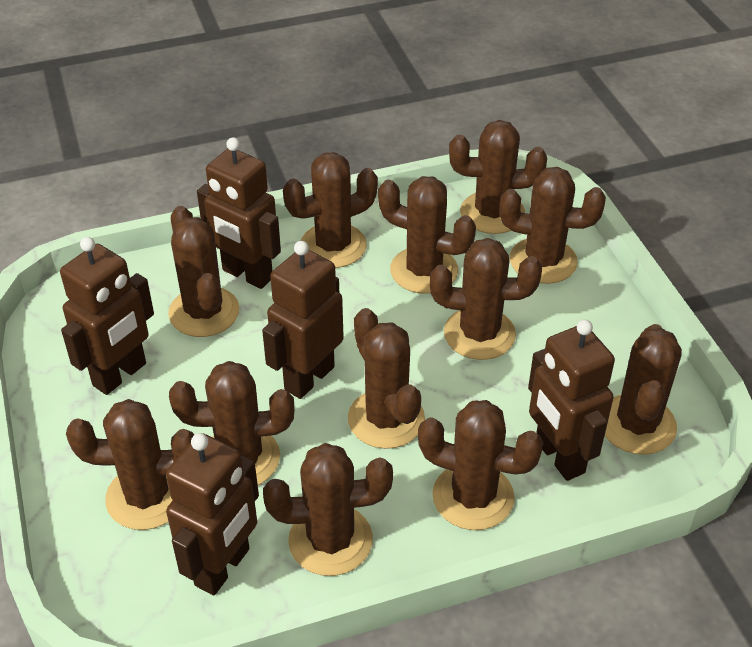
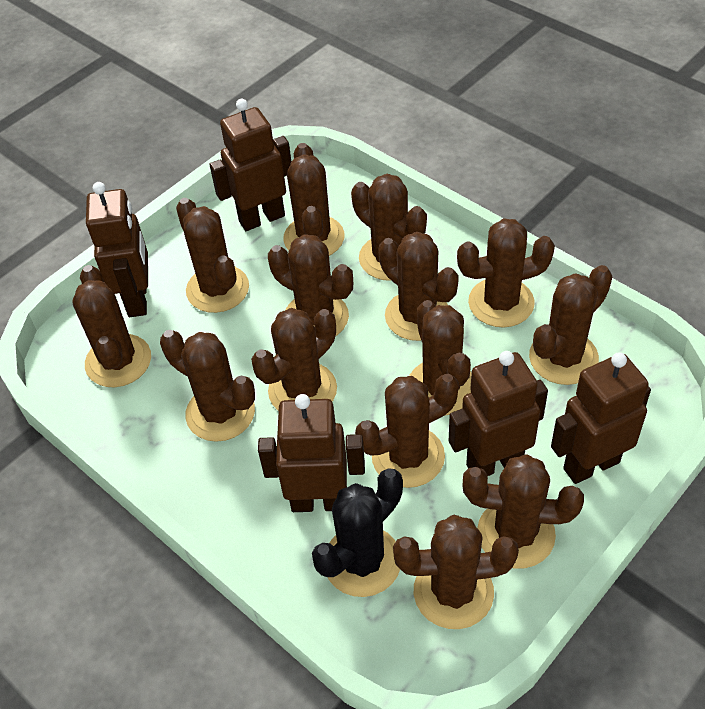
black cactus: none = 0 -> [312,468,403,597] = 1
brown cactus: [66,399,194,530] [168,206,240,337] [169,361,294,485] [263,443,393,576] [283,152,378,268] [348,308,425,449] [378,176,476,294] [418,400,543,530] [430,238,542,360] [449,120,547,234] [499,167,606,284] [605,324,682,455] = 12 -> [72,265,151,387] [160,330,255,442] [176,198,249,313] [251,308,337,411] [268,234,353,336] [283,143,344,256] [351,174,427,281] [355,374,459,488] [378,232,459,341] [393,514,519,629] [409,300,471,416] [457,218,555,328] [463,454,584,569] [529,265,613,385] = 14

